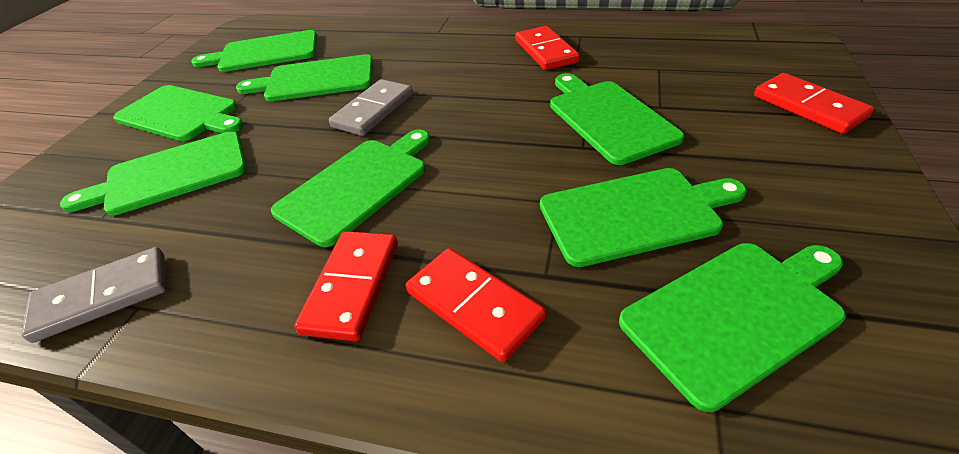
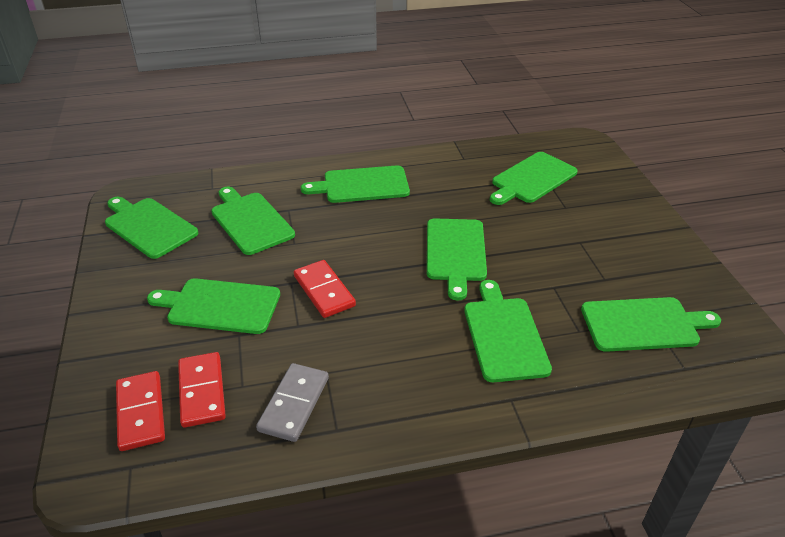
grey domino: [21,247,167,343] [329,79,413,136] = 2 -> [256,363,329,442] = 1
red domino: [294,231,398,341] [406,248,546,362] [515,26,580,70] [754,73,874,134] = 4 -> [116,371,165,451] [178,352,226,428] [294,260,356,318] = 3

